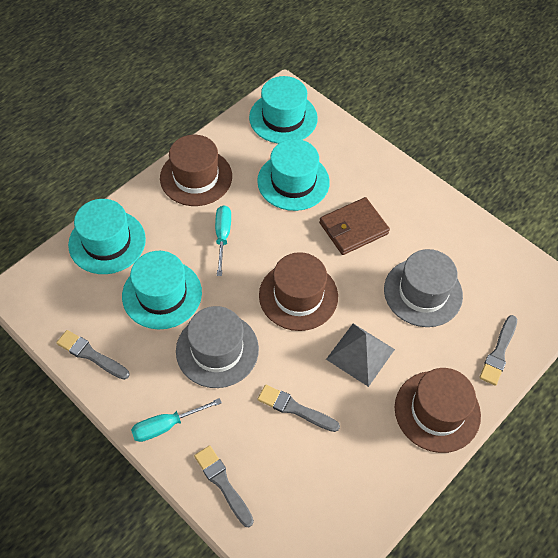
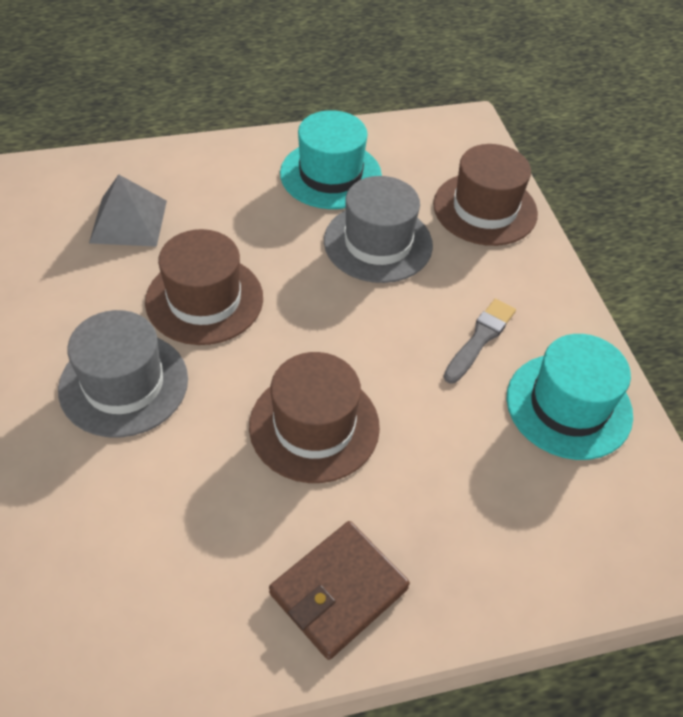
grey brush: [56,330,129,380] [194,445,254,527] [257,385,340,432] [479,315,517,386] = 4 -> [444,299,516,383] = 1
turquoise hat: [68,199,146,274] [122,251,202,329] [249,76,318,144] [257,139,330,211] = 4 -> [280,110,382,209] [507,334,633,460] = 2
turquoise screwdriver: [131,398,222,442] [215,205,231,276] = 2 -> none = 0

